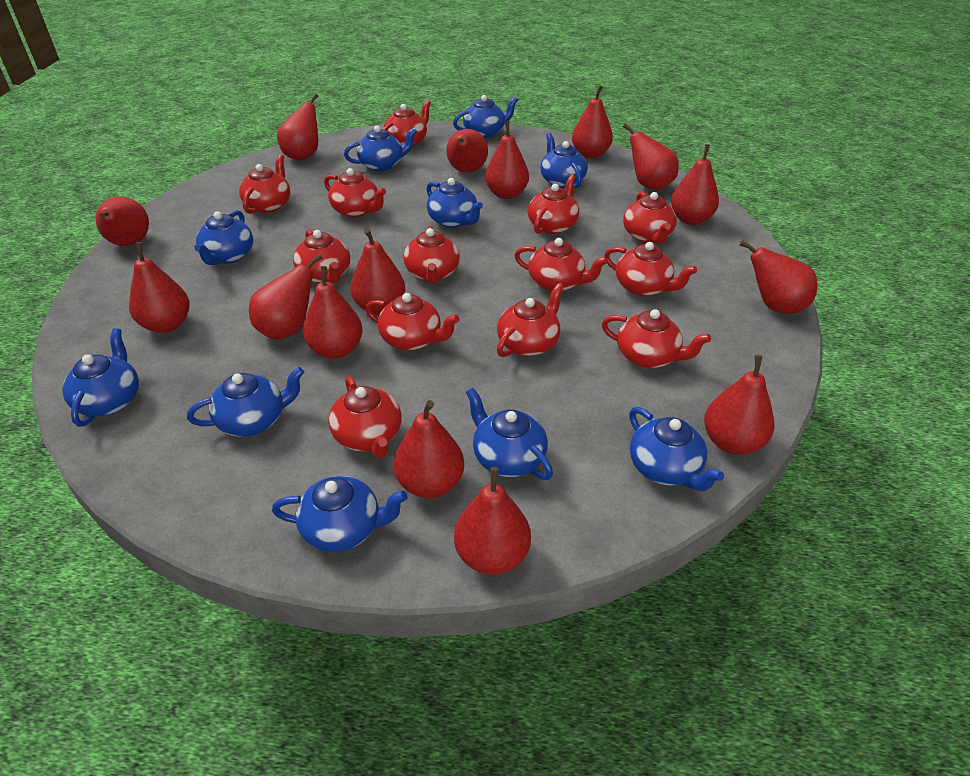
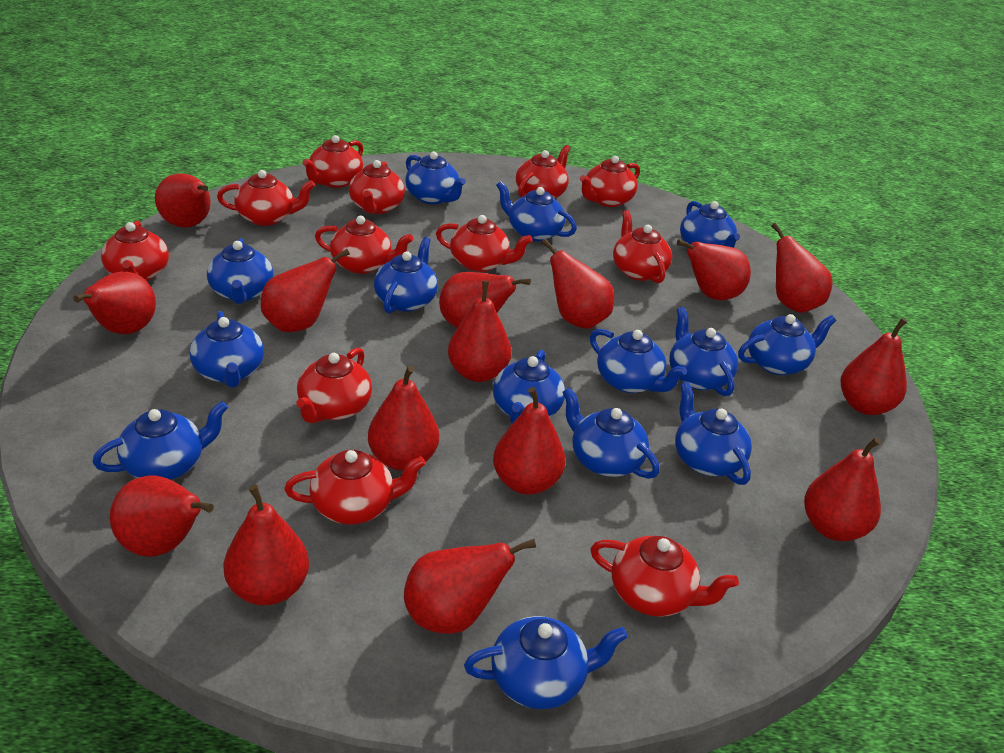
blue teapot: [62,328,139,427] [187,367,304,437] [194,210,253,265] [272,476,408,552] [344,125,417,172] [427,178,483,228] [453,95,518,138] [466,388,553,480] [540,133,588,188] [629,407,724,491] = 10 -> [93,401,228,480] [190,311,264,388] [207,238,274,304] [374,237,438,314] [405,152,466,204] [464,616,628,709] [493,350,565,423] [496,181,577,241] [563,387,660,479] [590,329,687,393] [669,307,738,396] [675,382,752,485] [680,201,740,248] [738,314,836,375] = 14
red teapot: [239,154,290,214] [293,229,350,284] [324,168,386,218] [328,376,402,458] [365,293,459,351] [383,100,431,147] [403,226,460,284] [497,283,564,357] [514,238,608,291] [528,174,579,234] [602,309,711,368] [604,242,697,296] [623,192,677,244] = 13 -> [101,221,169,281] [217,170,315,226] [284,450,426,524] [296,348,372,423] [302,135,363,188] [315,216,413,274] [349,160,405,214] [436,215,533,272] [516,145,570,199] [580,156,640,207] [591,536,739,617] [613,210,672,283] = 12

